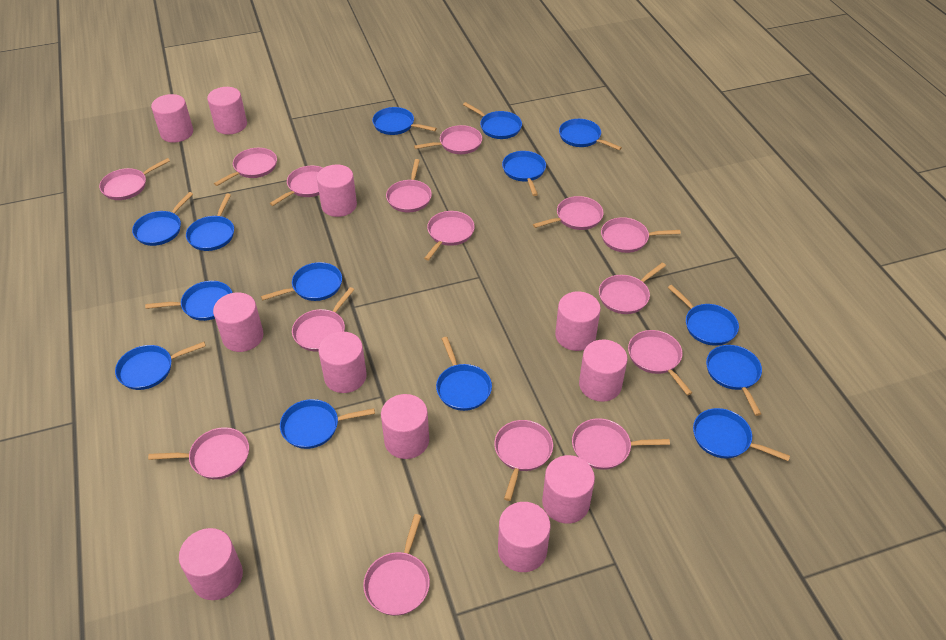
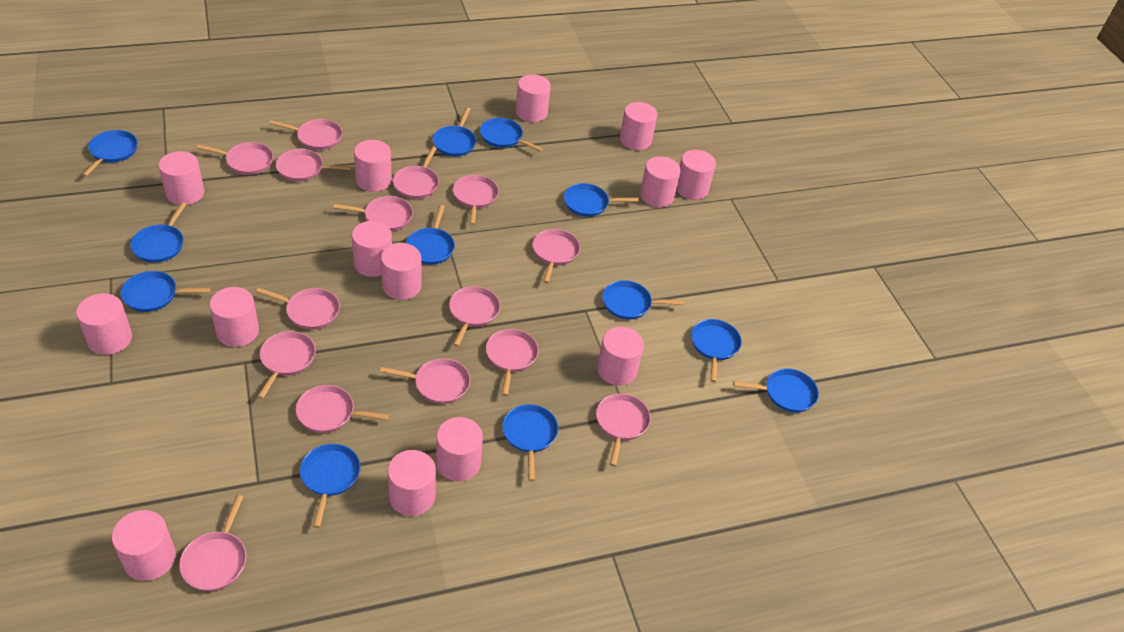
blue pan: [115,342,206,390] [132,192,193,246] [145,281,232,321] [186,194,234,251] [261,262,342,301] [280,399,375,449] [372,107,437,135] [436,337,492,411] [463,102,522,139] [502,151,546,196] [559,119,622,150] [668,285,739,346] [693,408,790,461] [706,345,762,416] = 14 -> [82,130,138,177] [120,271,211,312] [130,202,187,263] [300,444,361,528] [406,205,455,265] [433,107,476,157] [480,118,543,152] [502,404,558,481] [564,183,639,217] [602,280,684,320] [691,319,742,382] [733,368,819,412] = 12
pink cylinder: [151,94,193,142] [179,528,243,600] [207,87,247,135] [213,292,263,352] [317,165,357,217] [319,331,367,393] [381,394,429,459] [498,502,550,572] [542,455,595,524] [555,292,601,351] [579,339,627,402] = 11 -> [76,293,132,355] [112,510,176,581] [158,151,204,205] [210,287,259,347] [352,221,392,277] [354,140,392,192] [381,243,422,300] [388,450,436,516] [436,417,483,481] [516,74,551,122] [597,327,644,386] [620,102,658,150] [640,156,681,207] [676,150,716,200] = 14

